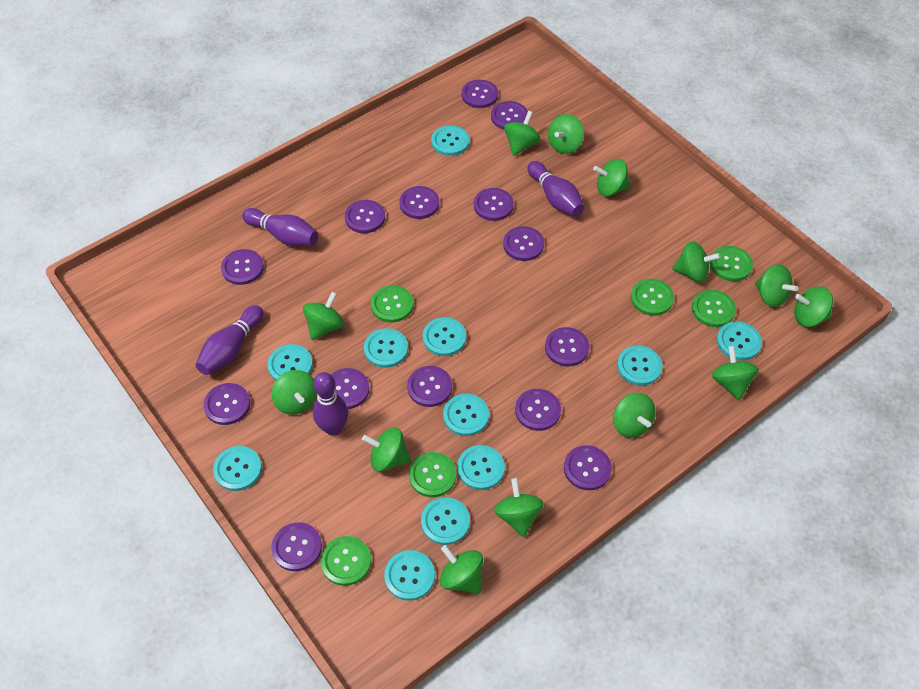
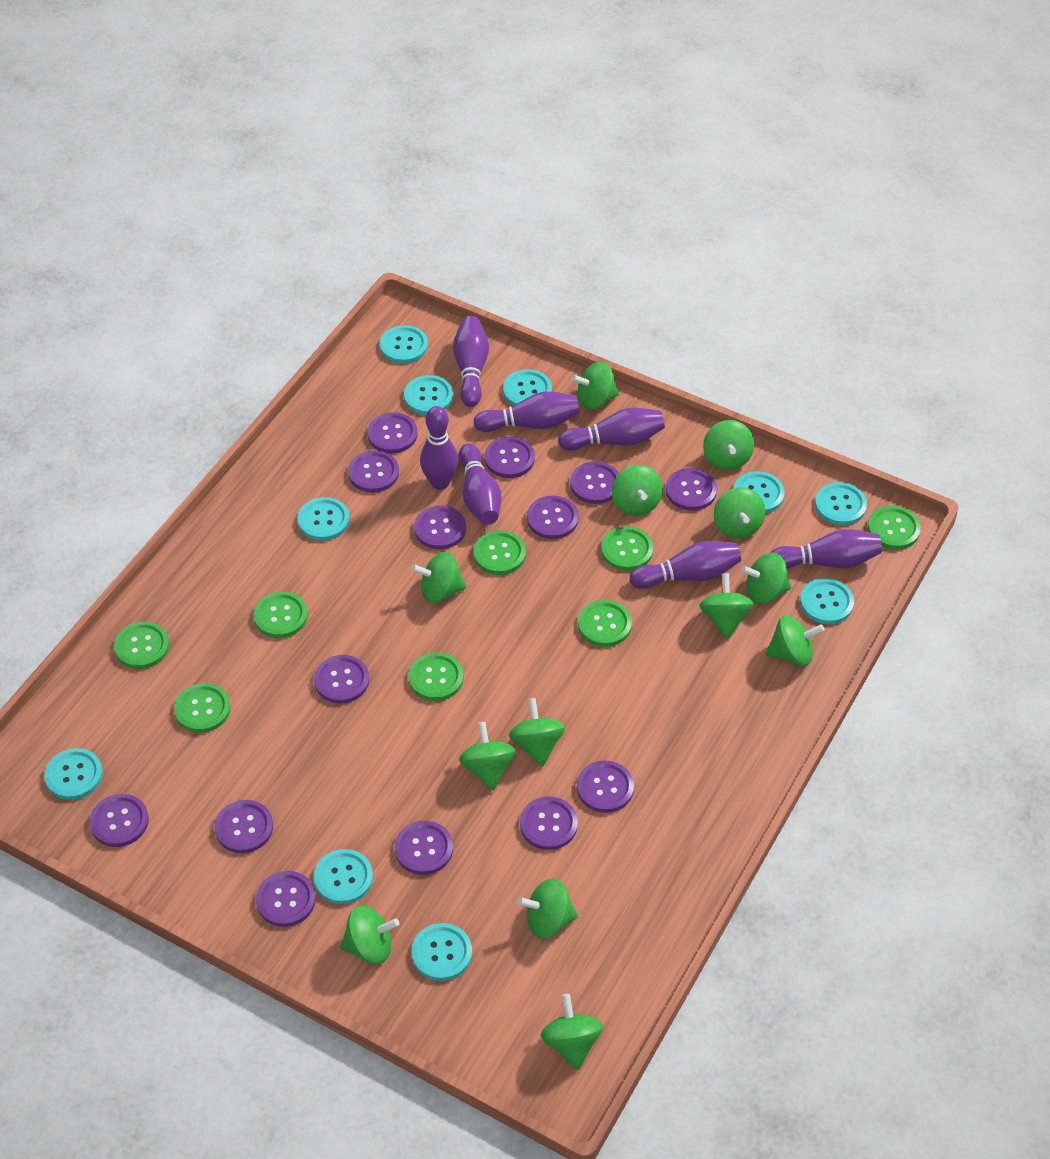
green button: [321,536,371,586] [370,285,413,323] [409,452,456,497] [631,279,674,316] [692,290,736,327] [710,246,753,281] = 6 -> [114,621,169,669] [174,683,231,733] [253,592,308,638] [408,652,464,701] [473,530,526,575] [578,600,632,647] [601,526,654,571] [868,506,921,549] = 8
purple bowling pin: [196,305,263,375] [242,208,318,246] [313,372,348,436] [527,161,584,217] = 4 -> [420,406,458,490] [453,316,489,407] [459,443,502,525] [473,391,580,432] [558,408,665,450] [630,541,741,589] [770,529,882,569] = 7
turquoise button: [213,446,262,491] [267,344,313,380] [364,328,408,368] [384,550,435,601] [421,497,470,545] [423,317,466,356] [431,125,469,156] [443,394,489,436] [457,445,505,490] [617,345,662,386] [717,322,762,361] = 11 -> [44,748,103,800] [297,497,350,541] [314,849,373,904] [380,325,428,364] [404,375,453,415] [411,923,472,981] [503,369,552,406] [734,471,785,514] [800,578,854,624] [815,482,867,525] = 10

